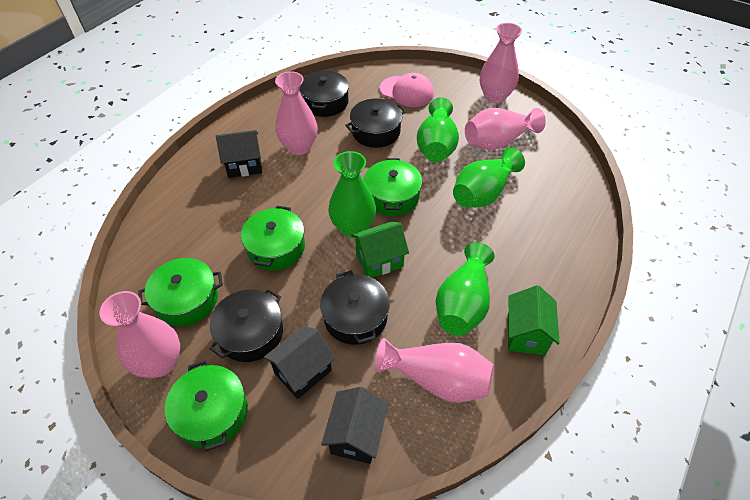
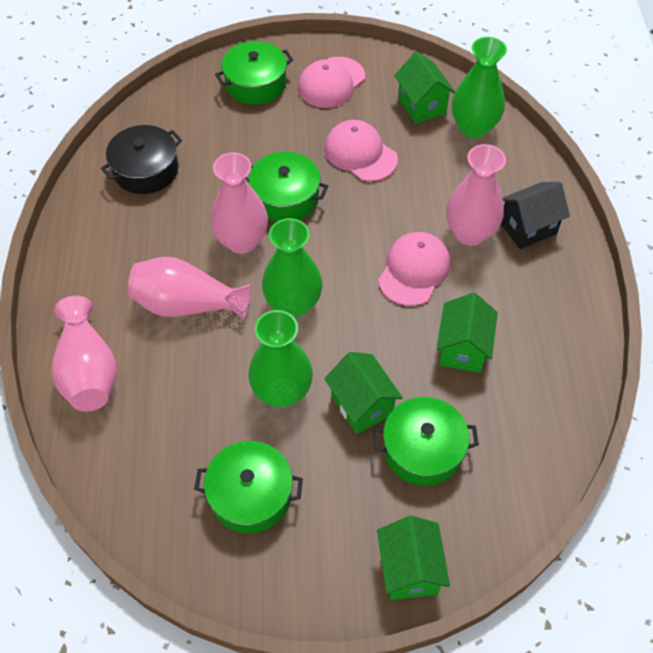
black house: [216,130,262,178] [264,326,336,399] [321,387,388,464] = 3 -> [501,182,570,249] = 1
black pot: [209,288,283,362] [299,70,349,117] [320,270,390,345] [345,99,406,148] = 4 -> [101,125,182,194] = 1
green house: [351,222,409,278] [508,285,560,355] = 2 -> [324,352,403,434] [377,516,450,600] [394,51,455,124] [437,293,498,373] = 4
green vase: [328,151,376,238] [417,97,459,162] [436,242,494,336] [453,148,525,207] = 4 -> [248,310,313,408] [262,218,322,318] [452,37,507,138] = 3
pink cap: [380,73,434,107] = 1 -> [298,57,365,108] [324,120,398,182] [378,232,450,306] = 3
pink vase: [99,291,180,378] [275,71,317,155] [375,338,494,403] [465,108,546,150] [480,23,522,103] = 5 -> [51,296,117,412] [128,257,251,320] [210,152,268,254] [446,144,506,246] = 4

